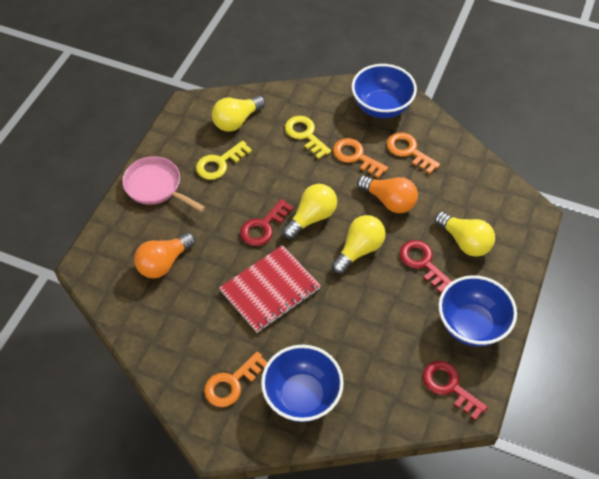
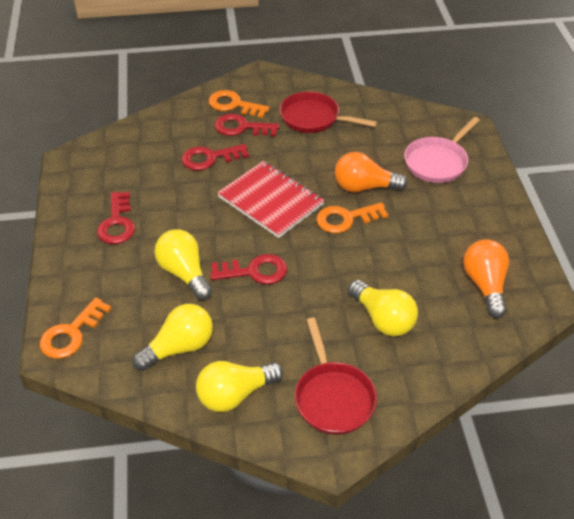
blue bowl: [261,345,344,422] [352,64,417,118] [438,275,517,347] = 3 -> none = 0
red key: [240,199,294,246] [399,240,452,293] [423,361,488,420] = 3 -> [97,192,135,244] [181,144,249,170] [210,254,287,285] [215,114,279,136] = 4
red pan: none = 0 -> [279,92,377,133] [295,318,377,435] = 2
yellow key: [196,141,252,180] [285,116,331,159] = 2 -> none = 0

